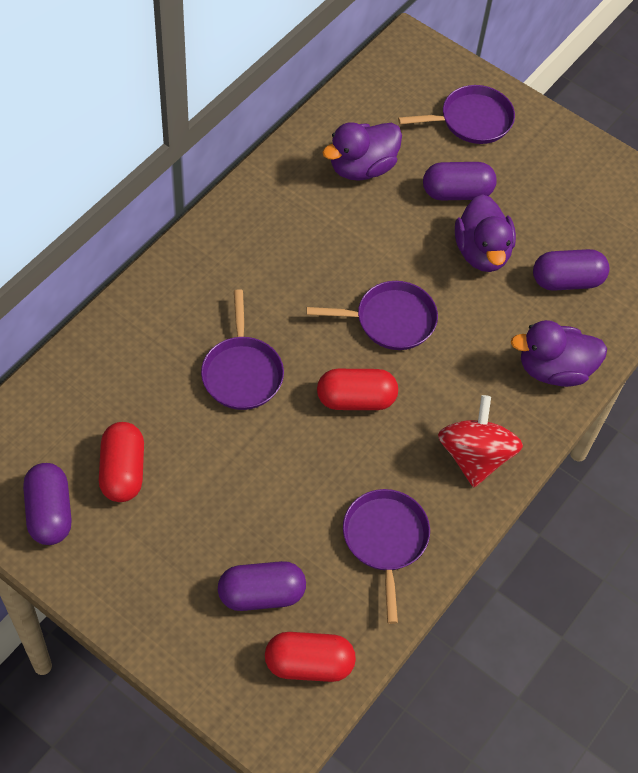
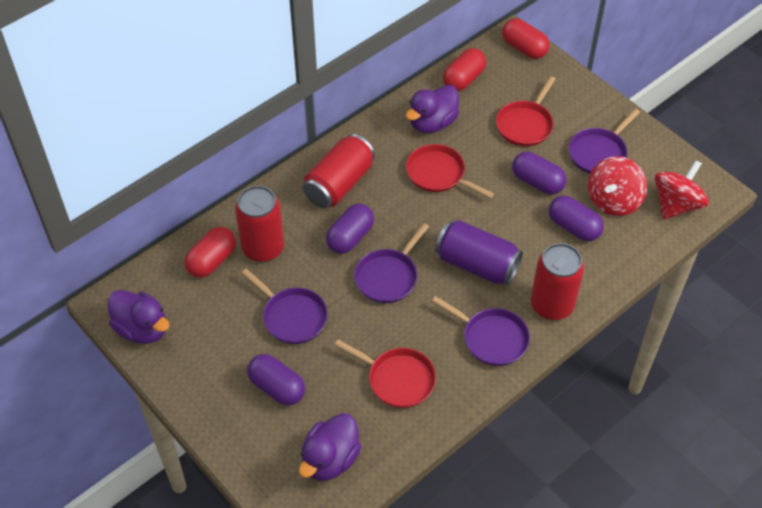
purple can: none = 0 -> [435,220,523,285] = 1
red can: none = 0 -> [235,186,284,262] [303,134,375,208] [531,243,584,320] = 3
red pan: none = 0 -> [335,340,436,408] [406,144,494,198] [496,76,555,146] = 3
red spinning top: [438,395,523,487] = 1 -> [588,156,647,217] [655,160,709,220] = 2

